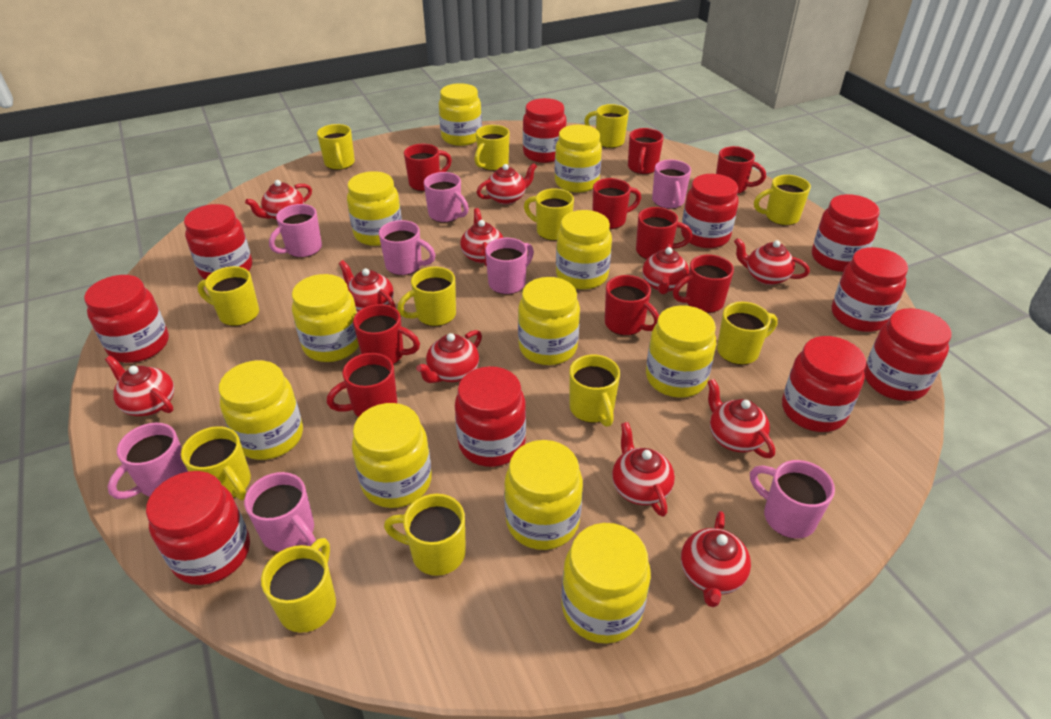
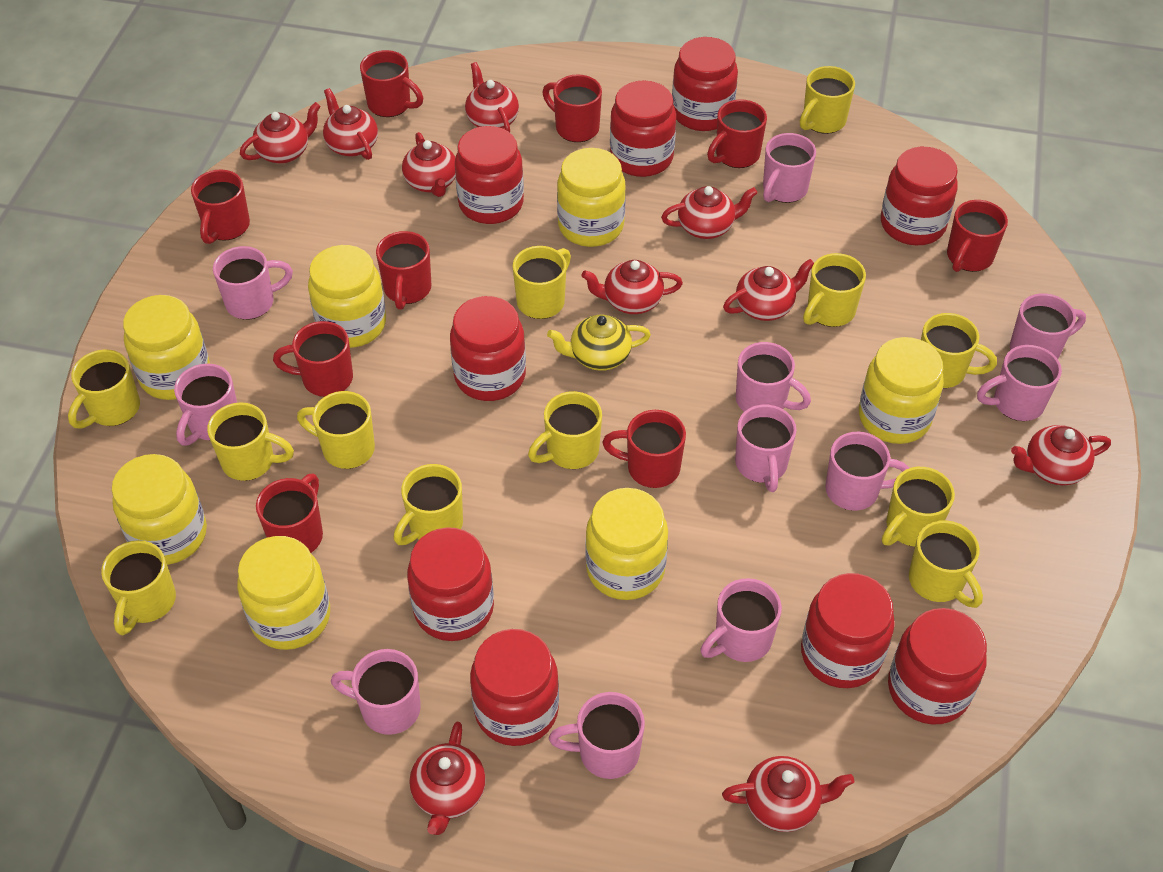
pink mug: [107,423,188,499] [244,472,316,552] [269,204,322,258] [379,220,436,275] [424,172,469,223] [485,238,534,295] [652,160,691,209] [750,460,835,539] = 8 -> [174,363,237,446] [213,246,293,320] [331,649,421,735] [549,692,645,779] [700,578,782,662] [735,405,797,492] [736,342,811,412] [763,133,816,203] [825,432,909,511] [977,345,1062,421] [1010,293,1086,359] = 11
red jar: [84,275,169,363] [146,471,250,585] [184,204,252,279] [455,366,526,467] [523,98,567,163] [681,174,738,248] [782,336,866,432] [812,194,880,272] [832,247,908,332] [864,308,951,401] = 10 -> [407,527,494,641] [450,296,526,401] [455,126,524,224] [470,629,559,746] [610,81,676,177] [672,37,738,131] [801,573,895,688] [881,147,958,245] [888,608,987,725] = 9
red teapot: [105,356,174,416] [245,180,312,220] [339,260,396,312] [416,330,482,383] [460,208,503,266] [476,163,537,204] [612,422,675,517] [642,244,689,294] [681,511,751,607] [707,379,775,458] [734,238,810,285] = 11 -> [240,102,321,164] [323,88,378,160] [402,132,455,197] [410,722,486,835] [465,62,519,132] [581,260,683,314] [661,186,758,239] [722,756,854,832] [723,259,814,321] [1011,425,1111,485] = 10
yellow jar: [219,360,303,460] [292,274,359,362] [347,171,402,246] [352,403,432,508] [439,83,482,146] [504,440,583,550] [518,277,580,365] [555,125,602,193] [556,210,612,290] [562,523,651,644] [646,305,716,398] = 11 -> [112,454,207,565] [123,295,210,400] [237,536,330,650] [308,245,386,348] [557,148,626,247] [585,488,668,600] [859,337,944,444] = 7
yellow teapot: none = 0 -> [547,315,651,371] = 1

